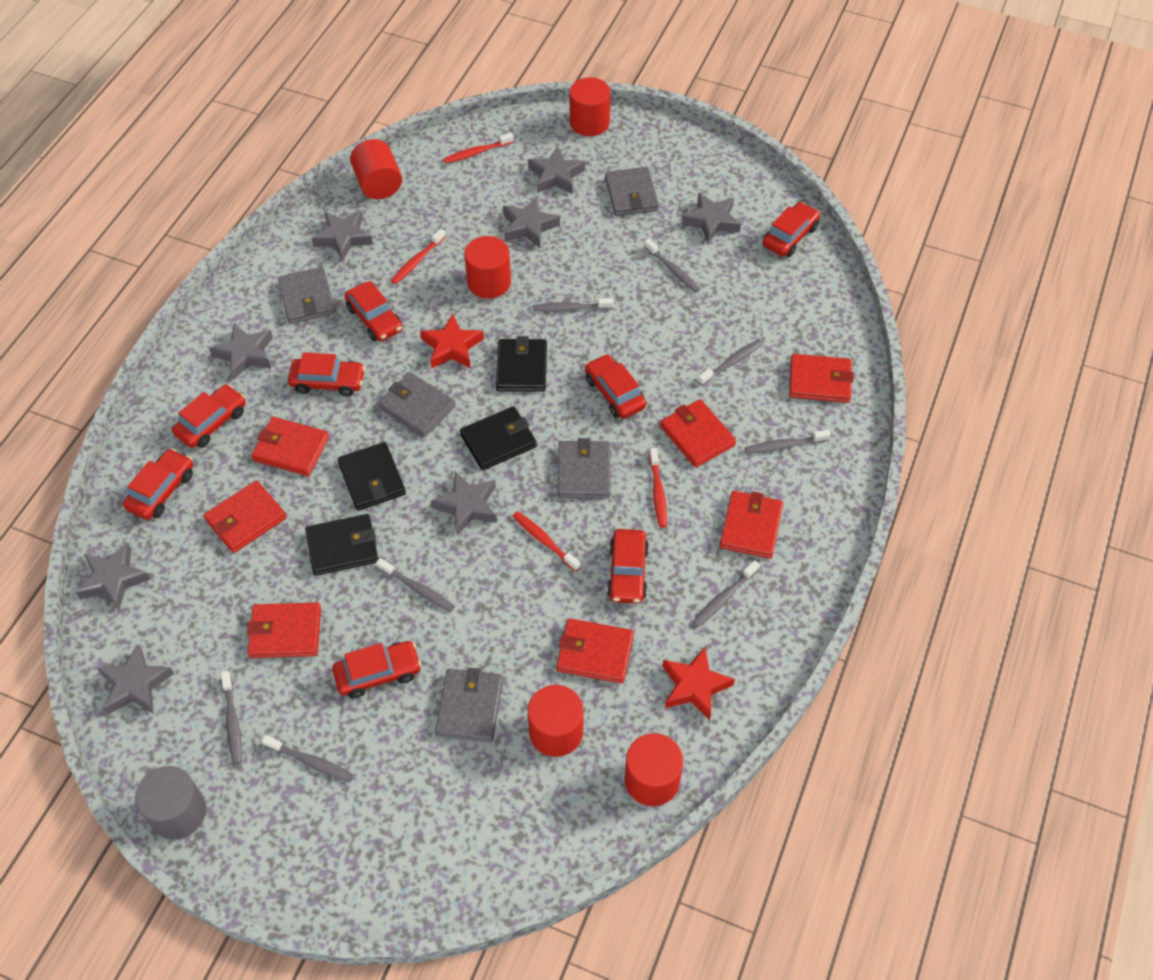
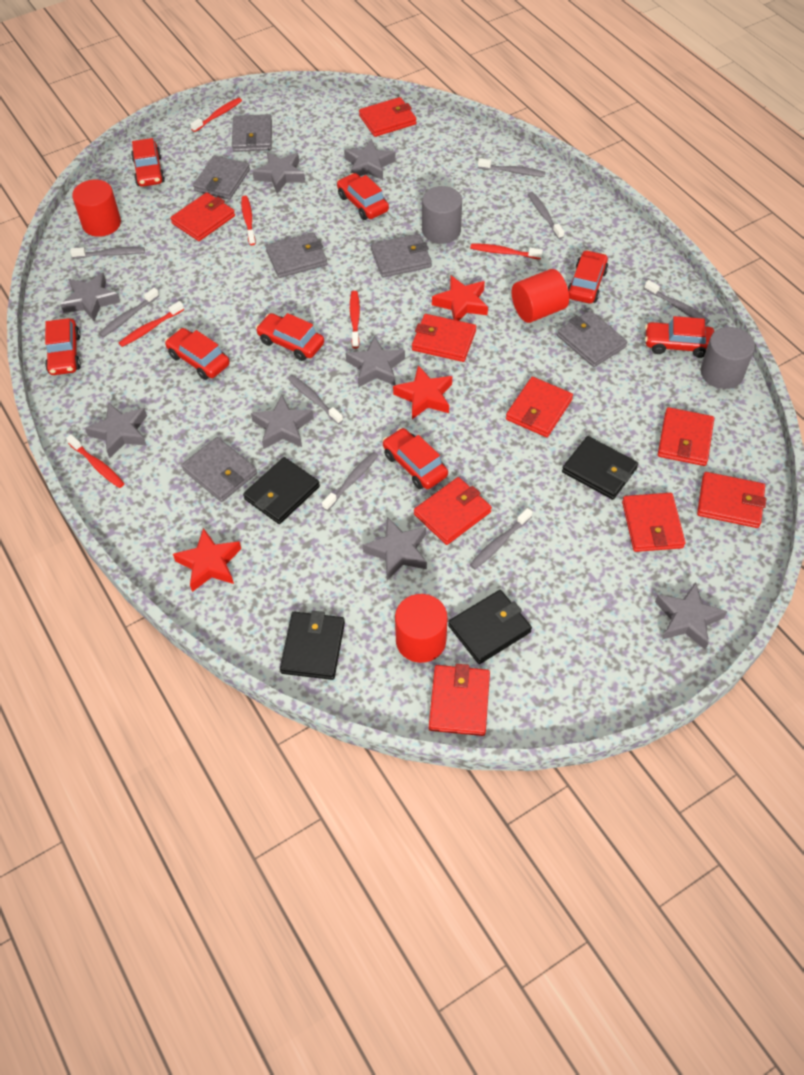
grey cylinder: [135,766,206,840] = 1 -> [422,186,462,244] [700,327,755,389] = 2
grey wallet: [278,267,336,324] [378,372,456,437] [435,668,503,742] [558,438,610,498] [605,167,659,216] = 5 -> [181,437,257,502] [193,155,250,200] [232,114,272,152] [266,232,327,278] [371,234,432,278] [557,310,627,367] = 6
red cylinder: [350,139,402,199] [464,236,511,299] [528,685,584,757] [570,77,611,136] [624,733,683,806] = 5 -> [72,180,121,237] [395,594,448,663] [512,269,569,323] = 3
red star: [420,314,484,369] [662,647,735,720] = 2 -> [173,528,241,592] [393,365,452,419] [432,276,488,321] = 3
red toothbrush: [391,229,446,284] [443,133,514,164] [513,511,581,572] [649,448,667,528] = 4 -> [66,435,125,488] [119,301,184,347] [190,98,242,132] [241,196,256,245] [350,291,360,348] [470,243,543,259] = 6
red wallet: [204,480,287,553] [247,602,321,658] [251,417,329,476] [556,618,634,684] [660,399,736,468] [720,491,783,559] [789,354,854,403] = 7 -> [170,192,235,241] [359,97,416,137] [412,314,476,362] [414,477,492,545] [429,664,490,736] [506,377,573,437] [622,493,686,552] [658,407,714,466] [697,472,766,528] = 9

